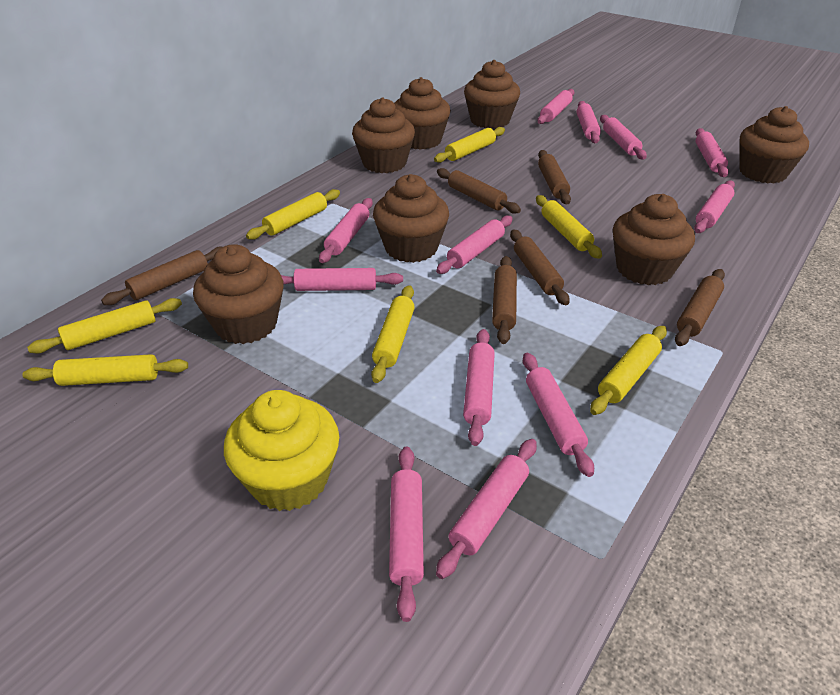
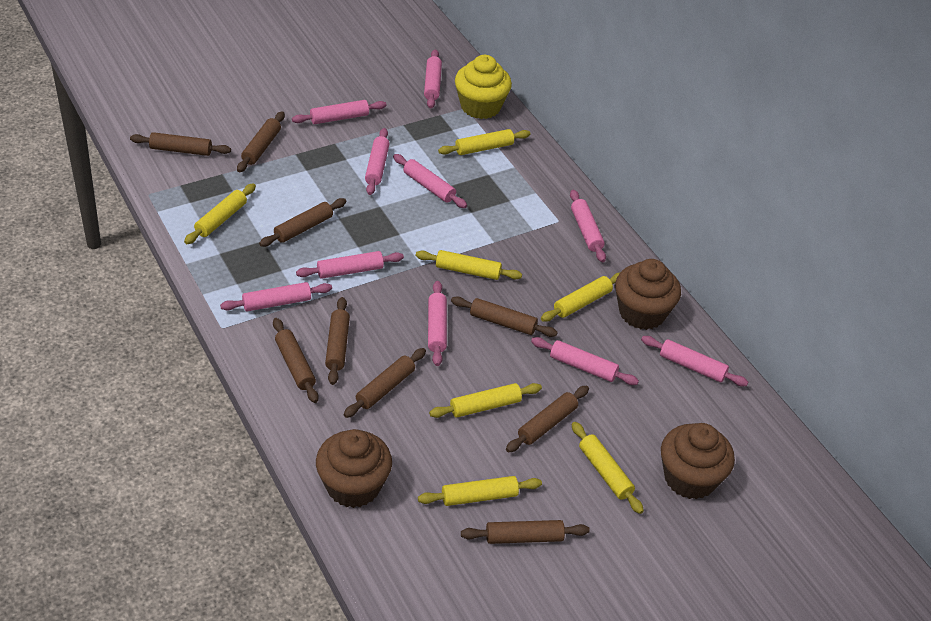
brown cupcake: [193,244,284,344] [352,97,415,173] [373,174,449,263] [394,77,451,150] [464,60,520,129] [613,194,695,285] [740,106,809,183] = 7 -> [316,429,392,508] [615,259,681,330] [661,423,735,499] = 3
brown rolling pin: [101,247,222,305] [437,168,521,214] [492,256,517,344] [510,230,570,305] [538,150,571,204] [675,269,725,346] = 6 -> [130,132,231,156] [237,111,285,172] [259,198,346,247] [273,318,319,403] [325,297,350,385] [344,348,426,418] [451,296,558,337] [461,520,590,544] [506,386,589,452] = 9
pink rolling pin: [281,268,403,291] [319,198,373,263] [389,446,424,622] [436,215,513,274] [436,439,537,579] [463,329,495,446] [523,353,594,477] [537,89,574,124] [577,101,601,143] [600,115,647,159] [694,180,735,233] [696,128,729,177] = 12 -> [220,282,332,311] [292,100,387,124] [296,251,404,279] [365,128,390,195] [393,154,467,208] [424,49,442,109] [428,281,447,366] [531,337,639,385] [570,190,606,262] [641,336,748,386] = 10

